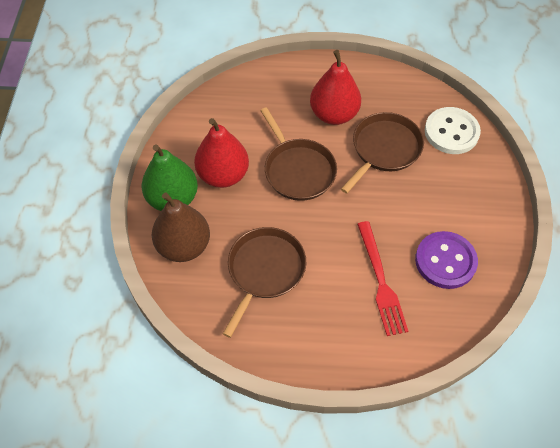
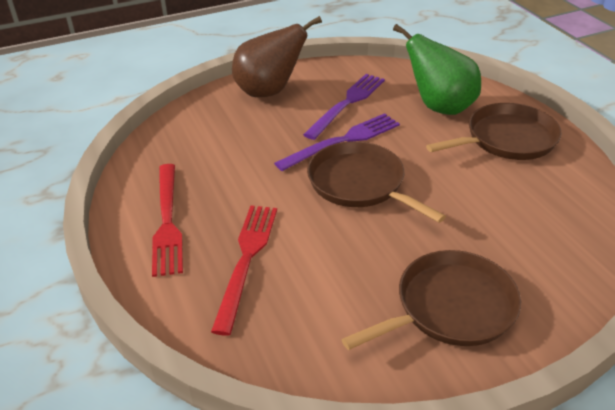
purple button: [415,231,478,289] = 1 -> none = 0
purple fork: none = 0 -> [274,113,400,171] [303,74,385,140] = 2
red fork: [357,221,408,336] = 1 -> [152,164,183,277] [211,206,277,336] = 2
red pear: [194,118,249,188] [310,50,361,125] = 2 -> none = 0
white button: [425,107,481,154] = 1 -> none = 0

